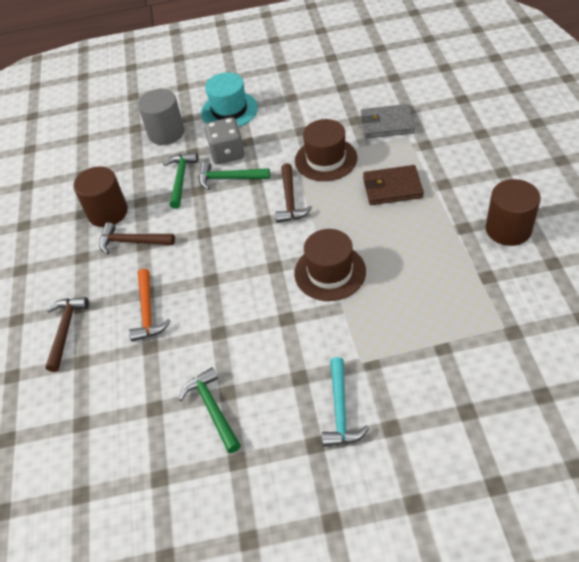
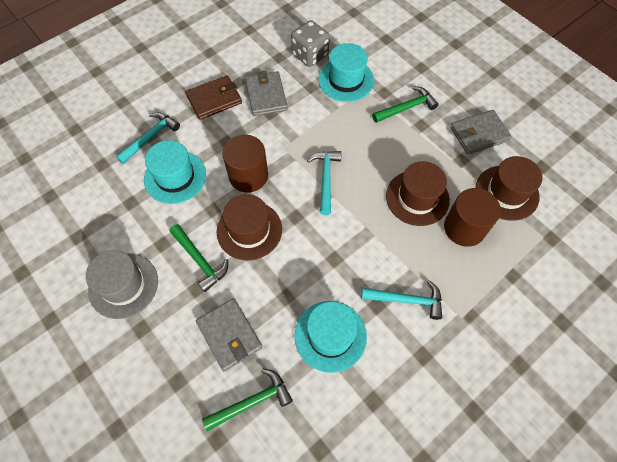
brown hammer: [46,297,89,372] [99,222,175,255] [275,163,312,223] = 3 -> none = 0
brown hat: [294,229,366,301] [295,119,357,181] = 2 -> [217,194,282,260] [386,161,450,226] [475,156,542,221] = 3
grey cylinder: [138,89,185,145] = 1 -> none = 0
grey hat: none = 0 -> [86,250,158,319] = 1
grey wallet: [361,104,415,138] = 1 -> [196,298,263,371] [245,71,288,116] [450,110,512,155] = 3
orange hammer: [129,269,171,342] = 1 -> none = 0
turquoise hammer: [322,357,369,447] = 1 -> [116,112,180,164] [307,151,341,215] [361,280,442,320] = 3
turquoise hat: [201,73,258,127] = 1 -> [144,140,206,204] [294,301,367,373] [318,43,374,102] = 3

